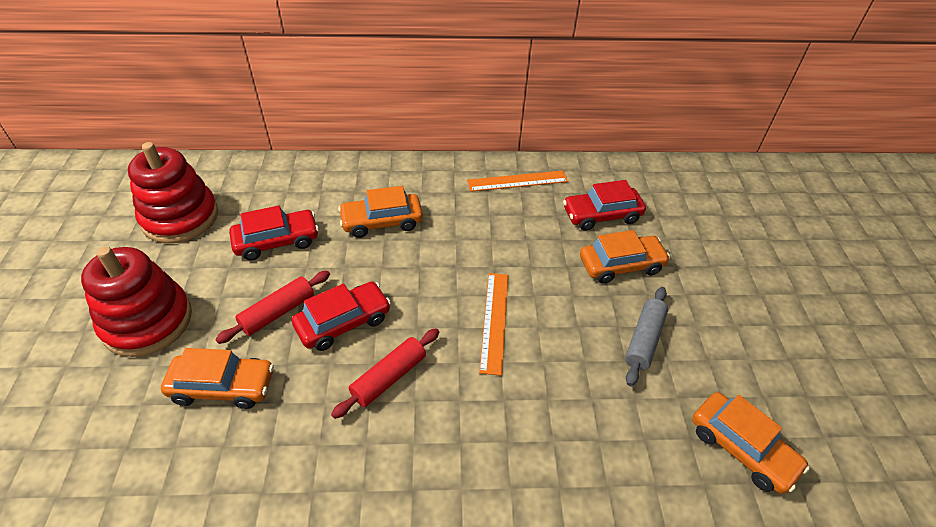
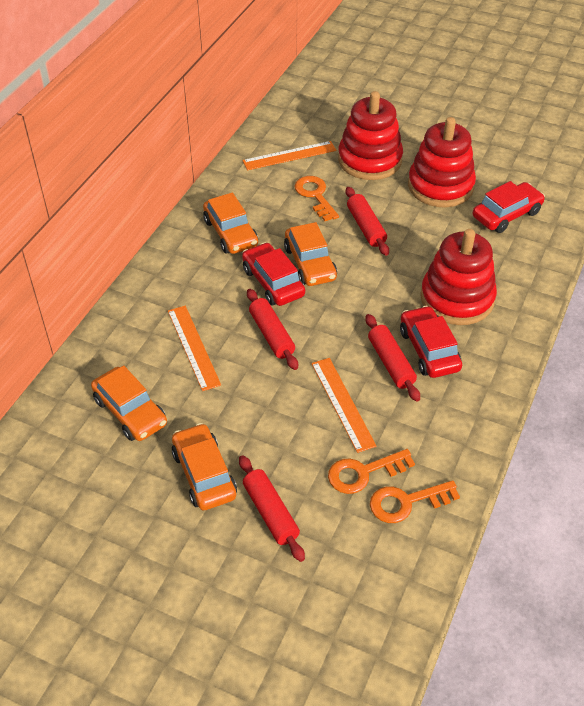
grey rolling pin: [625,287,668,386] = 1 -> none = 0
orange key: none = 0 -> [295,176,339,221] [328,449,415,494] [370,480,460,523] = 3
orange ruler: [467,171,568,192] [479,273,508,376] = 2 -> [168,306,221,391] [243,141,336,170] [311,358,377,453] = 3
red rolling pin: [215,271,330,344] [331,328,439,419] = 2 -> [239,455,305,562] [247,289,298,370] [346,187,389,256] [365,314,420,402] = 4
red stacking toy: [81,247,192,357] [128,142,218,243] = 2 -> [338,91,403,180] [408,117,476,208] [420,229,497,325] = 3

